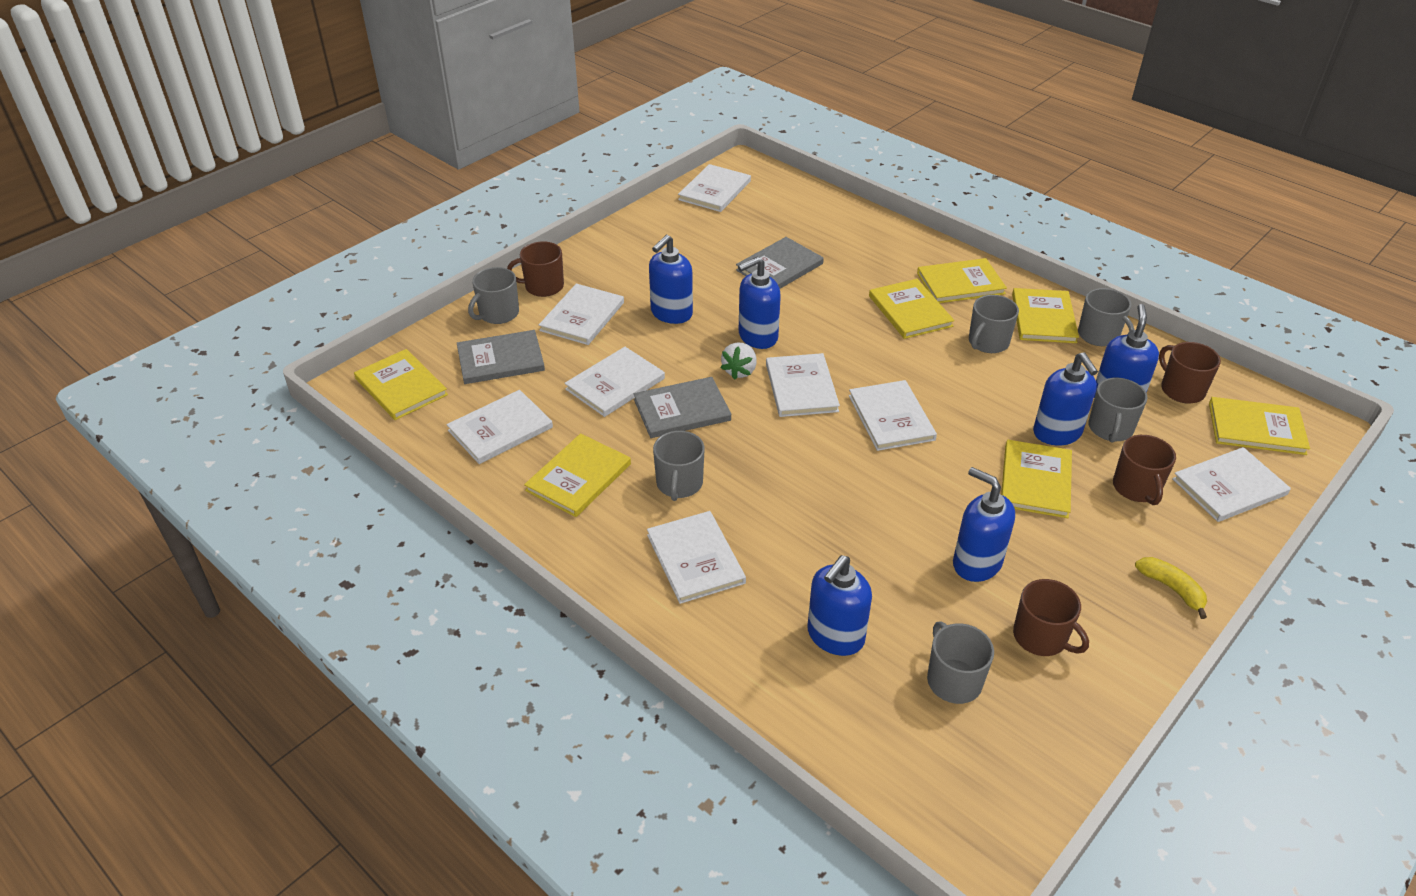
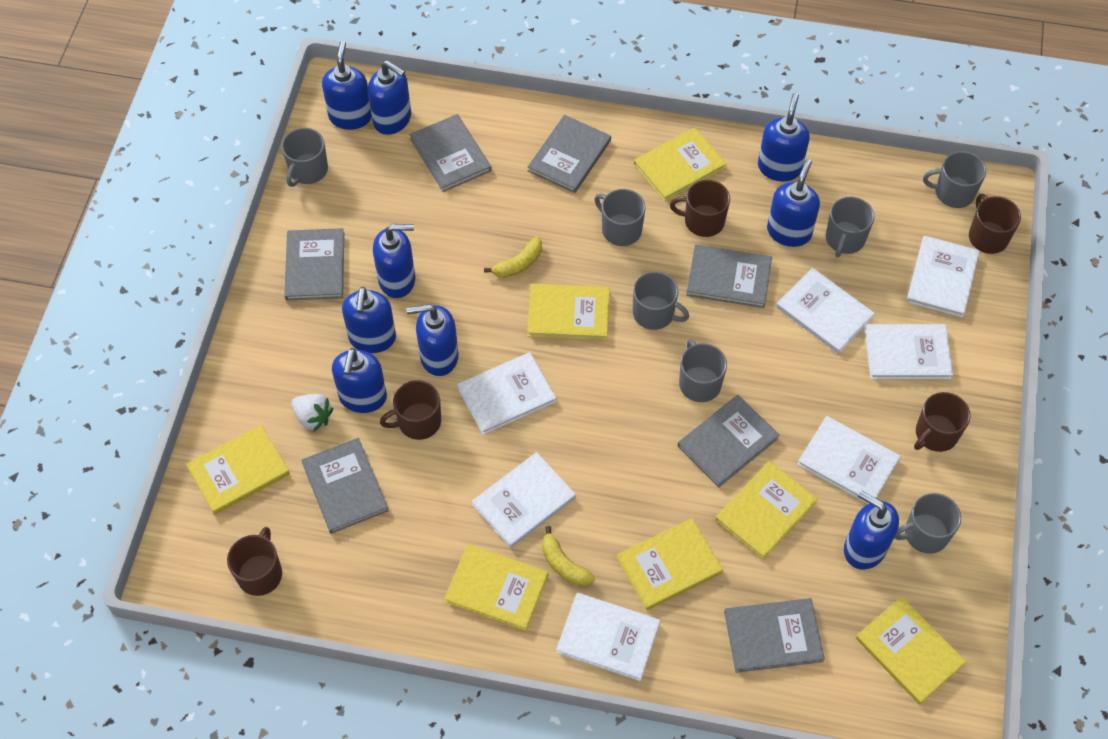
blue soap dispenser: [649,235,693,324] [738,256,781,349] [807,555,872,656] [953,467,1015,582] [1033,352,1098,446] [1094,304,1159,398] = 6 -> [322,41,372,130] [332,348,387,413] [342,287,396,353] [368,60,411,135] [373,224,415,298] [407,304,459,376] [758,93,810,181] [767,159,820,247] [844,491,899,569] = 9
brown mug: [507,242,564,297] [1013,579,1089,656] [1113,435,1176,505] [1159,342,1221,404] = 4 -> [227,527,282,596] [380,380,441,440] [670,180,730,237] [914,392,971,452] [969,194,1021,254] = 5
grey book: [457,330,545,384] [634,377,731,438] [736,237,824,289] = 3 -> [284,228,344,301] [302,438,389,534] [409,114,492,192] [528,115,611,193] [678,395,780,487] [686,245,772,308] [724,598,825,673] = 7
grey mug: [468,267,519,324] [653,431,705,501] [927,621,994,704] [969,295,1019,353] [1078,288,1135,346] [1088,378,1147,443] = 6 -> [281,128,328,187] [594,189,646,246] [633,272,689,330] [679,339,727,402] [826,197,874,258] [894,493,961,554] [923,151,986,208] = 7
white book: [447,390,553,464] [539,284,624,345] [565,347,665,417] [647,511,746,604] [678,164,751,212] [766,353,840,417] [849,380,937,451] [1172,447,1291,522] = 8 -> [457,352,556,435] [471,452,576,548] [556,593,661,681] [776,268,875,354] [797,416,901,504] [865,324,953,379] [906,236,980,318] = 7
yellow banana: [1135,557,1207,619] = 1 -> [484,237,542,278] [542,526,595,586] = 2

